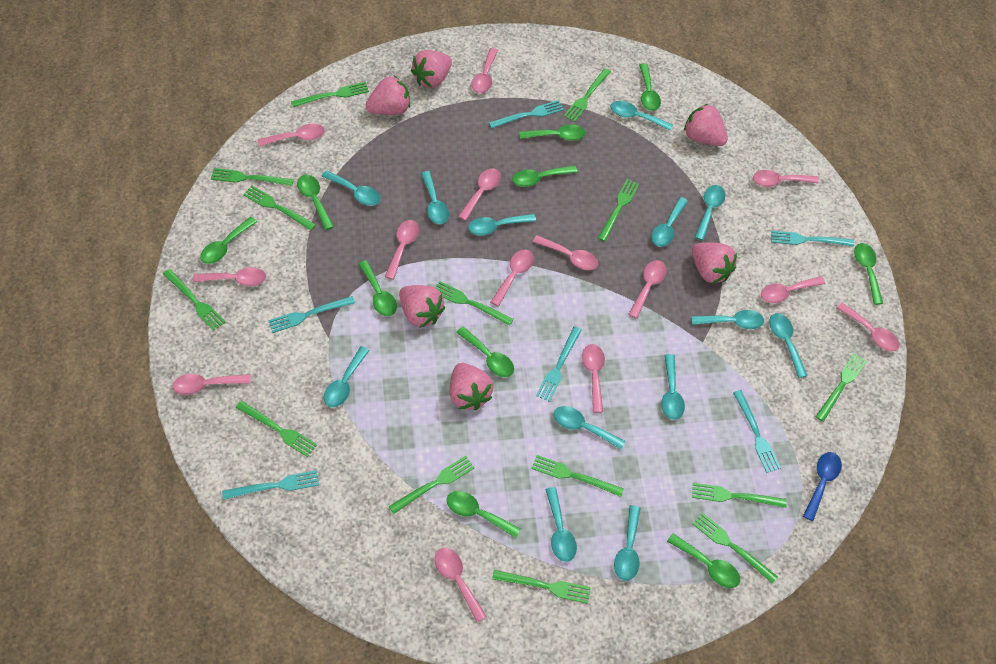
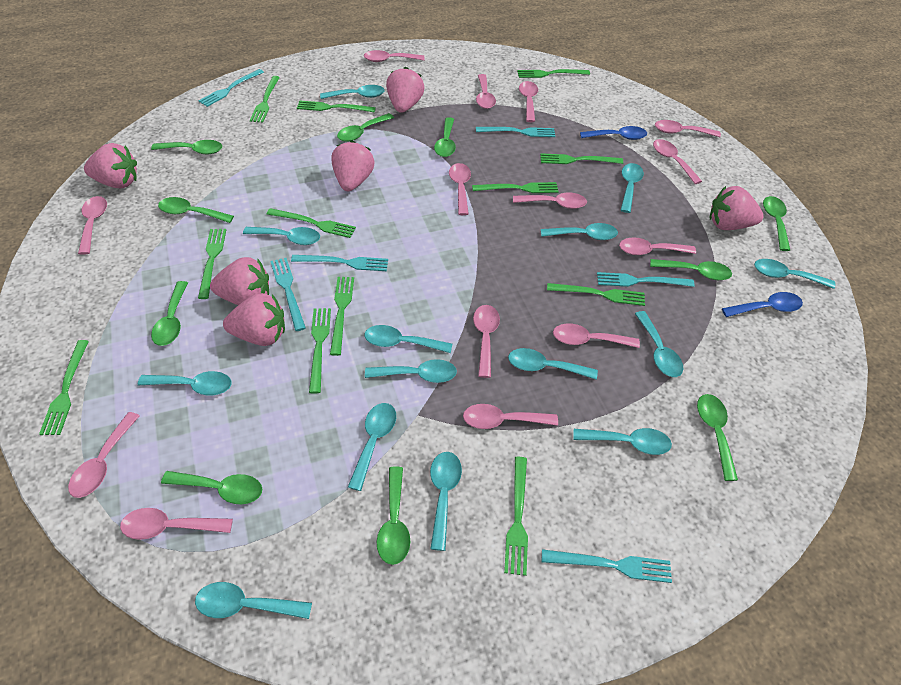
blue spoon: [803,452,842,521] = 1 -> [580,126,647,140] [722,292,803,317] = 2
green fork: [163,269,225,331] [211,168,294,186] [236,401,317,457] [243,186,316,230] [291,82,369,107] [388,456,474,514] [435,281,514,326] [492,570,591,604] [532,455,624,497] [564,68,611,122] [598,179,639,242] [692,483,787,508] [693,513,778,583] [816,353,867,422] = 14 -> [39,340,89,435] [198,229,226,299] [250,76,280,123] [267,208,356,238] [297,100,376,113] [309,308,331,394] [330,277,354,356] [472,182,559,193] [504,457,528,576] [517,69,590,78] [540,153,623,164] [547,283,645,306] = 12
turquoise spoon: [321,170,381,206] [324,346,370,407] [421,171,449,224] [468,214,536,236] [545,487,577,562] [554,406,626,450] [610,101,673,131] [614,505,640,581] [651,197,688,247] [661,354,685,420] [691,310,764,329] [695,185,726,241] [769,313,808,378] = 13 -> [138,371,232,395] [195,582,312,619] [243,227,320,245] [320,85,385,99] [348,403,396,491] [364,325,452,353] [365,359,457,383] [430,452,462,551] [508,348,598,380] [541,223,618,240] [573,428,672,455] [621,163,644,213] [635,311,683,377] [754,259,835,289] = 14

